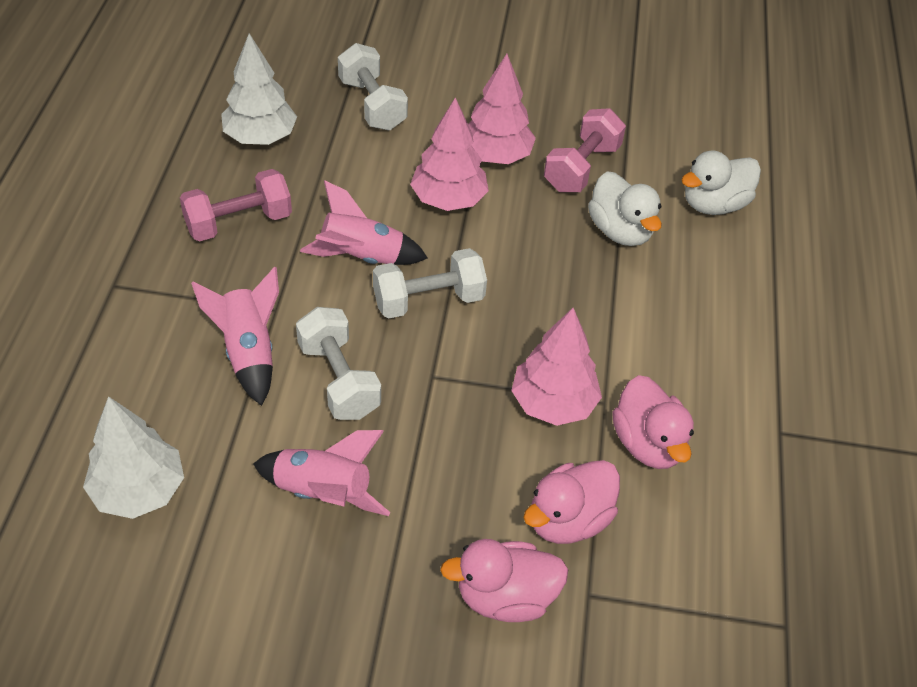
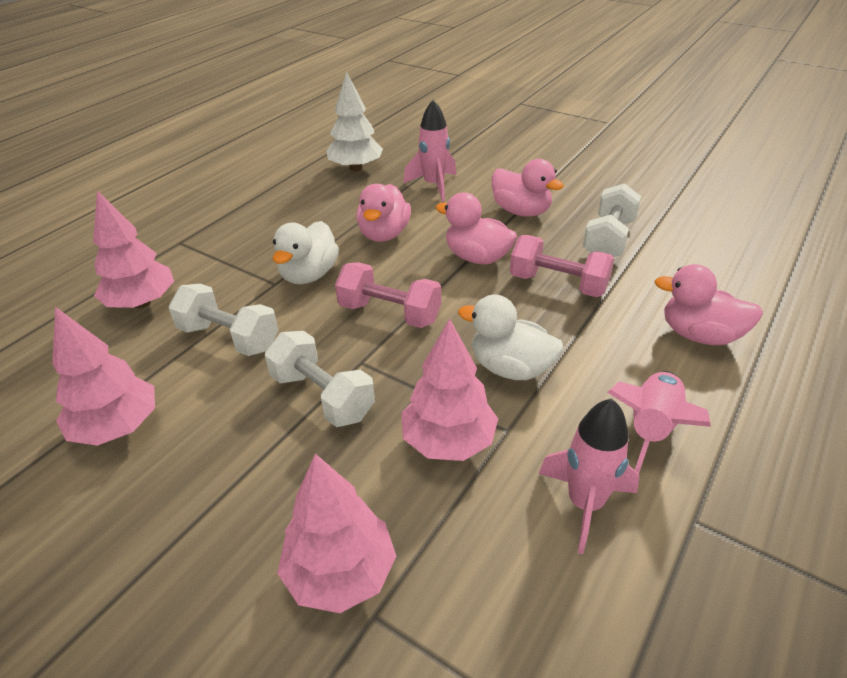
pink duck: [440,539,568,622] [523,460,620,544] [612,375,694,469] = 3 -> [356,184,411,242] [436,192,517,265] [492,159,564,217] [655,264,763,345] = 4
pink tree: [410,97,489,211] [468,54,536,164] [511,308,602,426] = 3 -> [52,307,155,446] [93,190,174,308] [277,454,396,613] [401,318,498,461] = 4
white tree: [83,396,184,519] [221,33,297,145] = 2 -> [326,71,383,171] = 1

